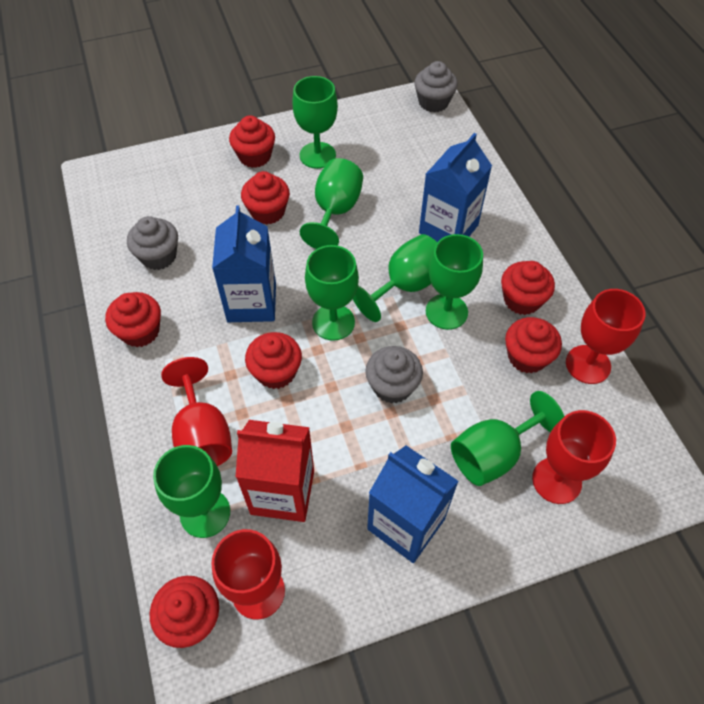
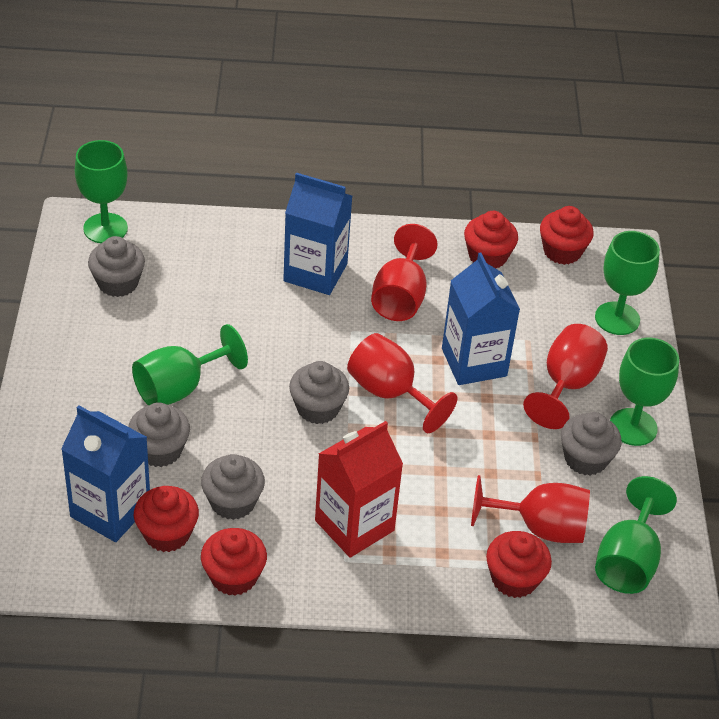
green goblet: [153,445,230,538] [292,76,338,169] [300,158,363,249] [305,245,359,341] [353,234,437,322] [426,234,483,330] [451,391,565,486] = 7 -> [75,140,128,243] [132,324,248,406] [595,231,660,335] [595,476,677,594] [610,338,679,446] = 5
grey cupcake: [127,216,178,270] [365,346,423,404] [414,61,458,112] = 3 -> [88,236,145,297] [128,402,190,467] [201,454,265,520] [289,361,349,424] [561,412,622,476] = 5
red cupcake: [105,292,161,347] [150,576,219,648] [229,115,275,168] [241,171,290,225] [245,332,302,389] [501,261,555,315] [505,317,562,374] = 7 -> [134,486,199,552] [201,528,267,596] [464,211,518,268] [486,531,552,598] [540,206,594,265] = 5

